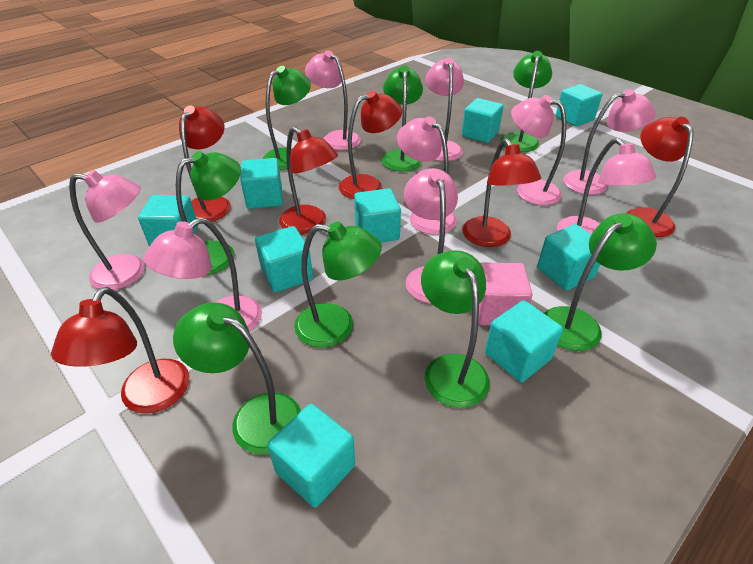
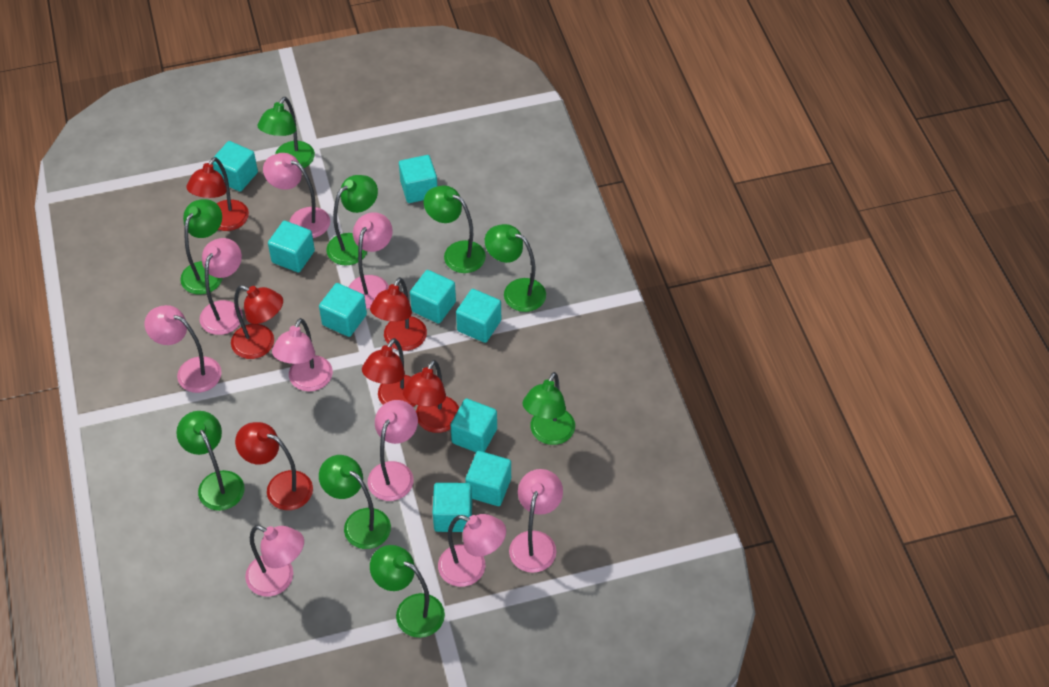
green lamp: [173,302,301,454] [176,151,241,275] [262,66,311,170] [294,221,382,347] [382,65,423,172] [421,250,490,408] [500,51,552,152] [544,213,657,351] = 8 -> [176,411,244,511] [180,199,222,295] [258,97,315,168] [319,455,391,549] [326,175,378,266] [370,545,445,638] [424,186,486,273] [485,224,546,312] [523,372,575,445] = 9
pink cube: [478,263,532,325] = 1 -> none = 0

